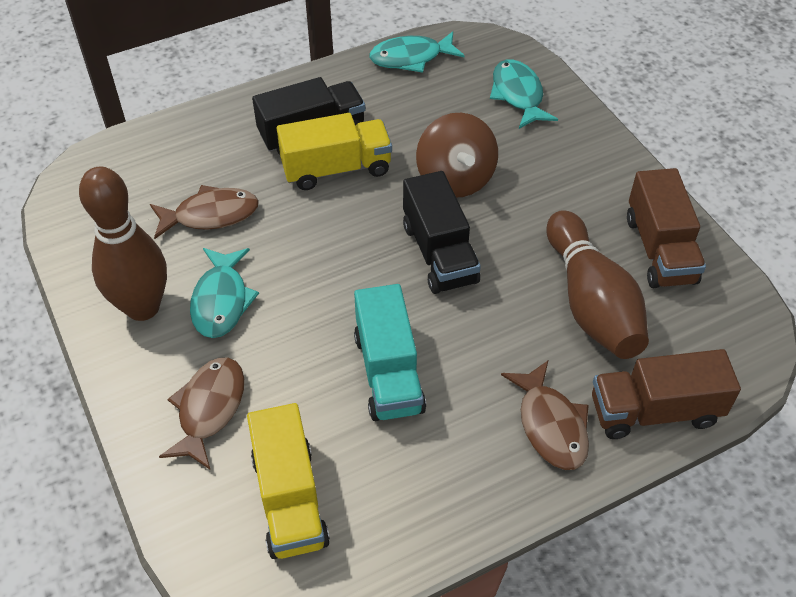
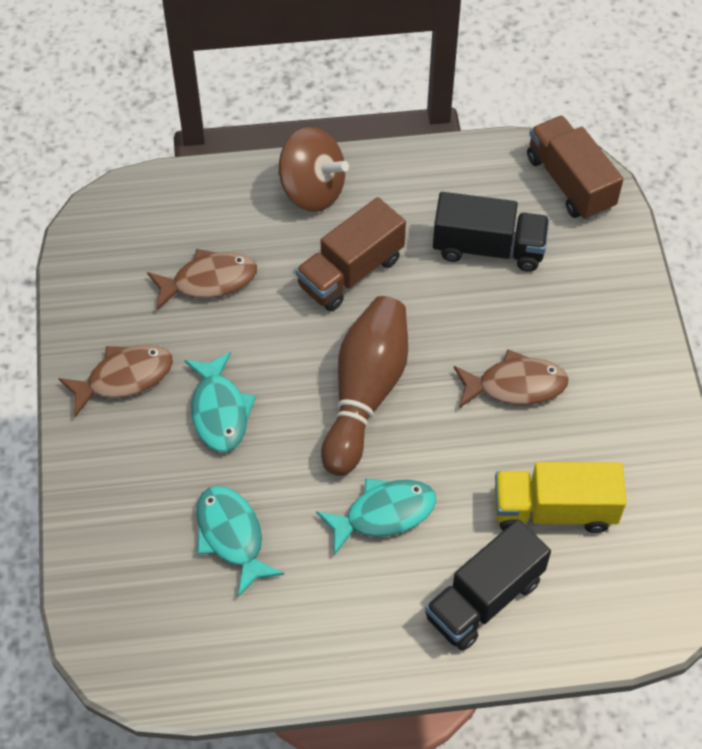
brown bowling pin: [79,166,167,321] [546,210,649,359] = 2 -> [321,296,408,476] = 1
turquoise truck: [354,284,426,421] = 1 -> none = 0
yellow truck: [247,403,330,559] [277,113,392,190] = 2 -> [495,462,626,533] = 1

